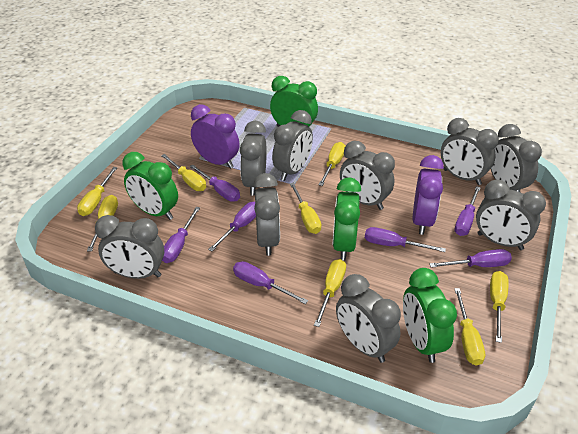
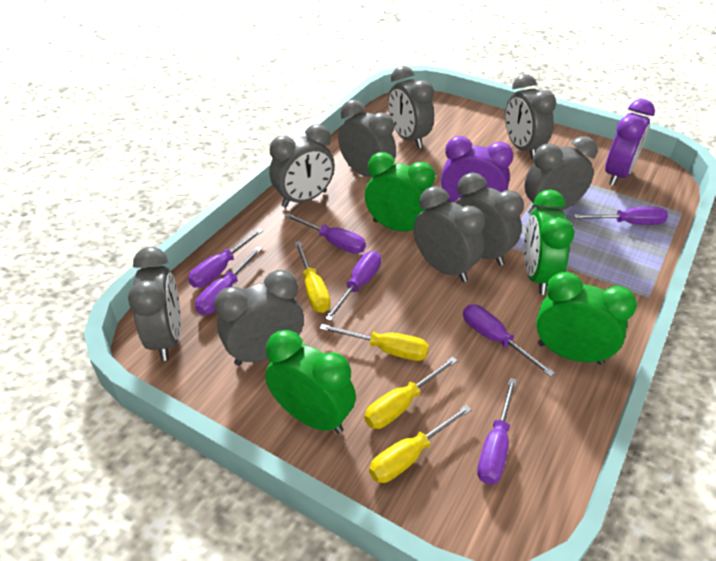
yellow screwdriver: [77,167,117,216] [87,195,118,252] [161,154,206,191] [290,183,321,234] [314,259,346,327] [318,142,346,186] [454,288,485,366] [490,271,508,343] = 8 -> [295,241,331,313] [320,324,429,361] [364,357,458,429] [369,405,472,483] = 4

